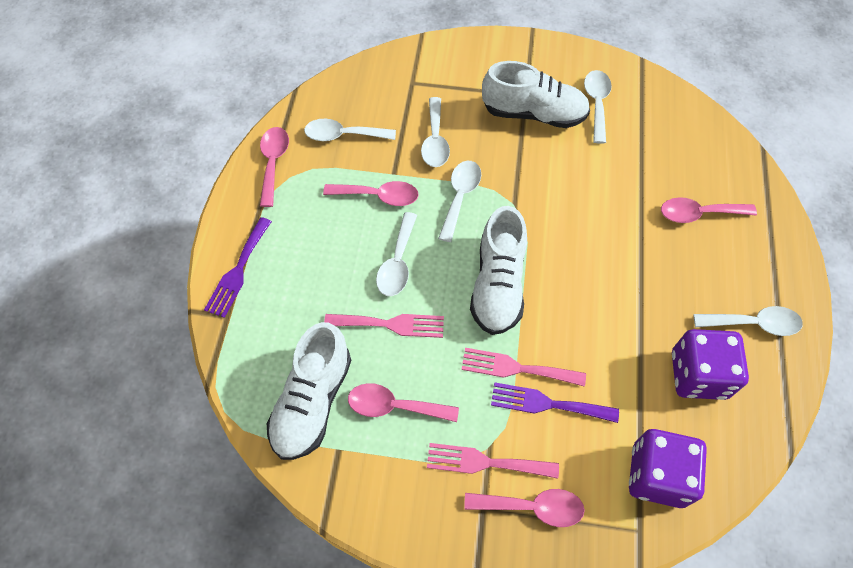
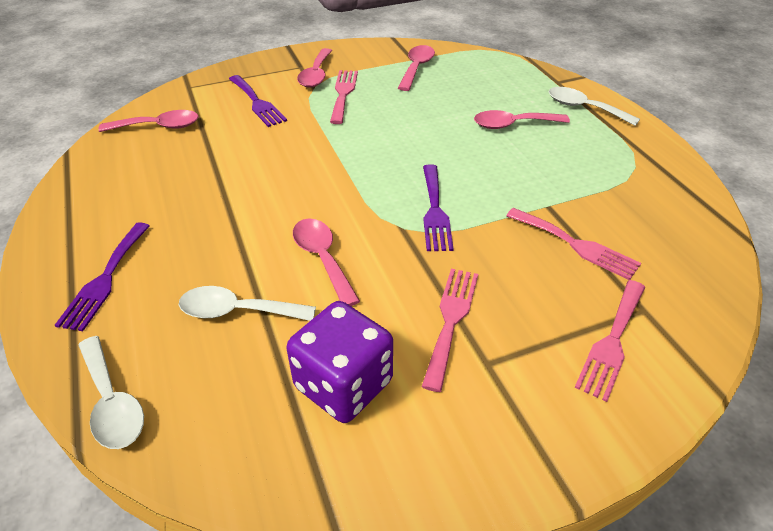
pink fork: [324,314,444,338] [427,443,559,479] [461,348,586,387] = 3 -> [330,70,358,124] [422,269,478,392] [506,208,641,280] [575,280,645,402] = 4
purple dice: [629,429,707,508] [672,329,749,400] = 2 -> [286,301,393,423] = 1
purple fork: [204,217,272,318] [491,382,619,423] = 2 -> [55,222,150,331] [229,75,287,127] [423,164,454,251] = 3
white shoe: [267,322,351,460] [470,206,527,335] [482,61,590,128] = 3 -> none = 0
white spoon: [304,119,396,141] [376,212,417,296] [421,97,450,167] [438,161,481,242] [584,70,612,144] [694,306,803,336] = 6 -> [78,336,144,449] [179,286,316,321] [549,87,640,126] = 3

